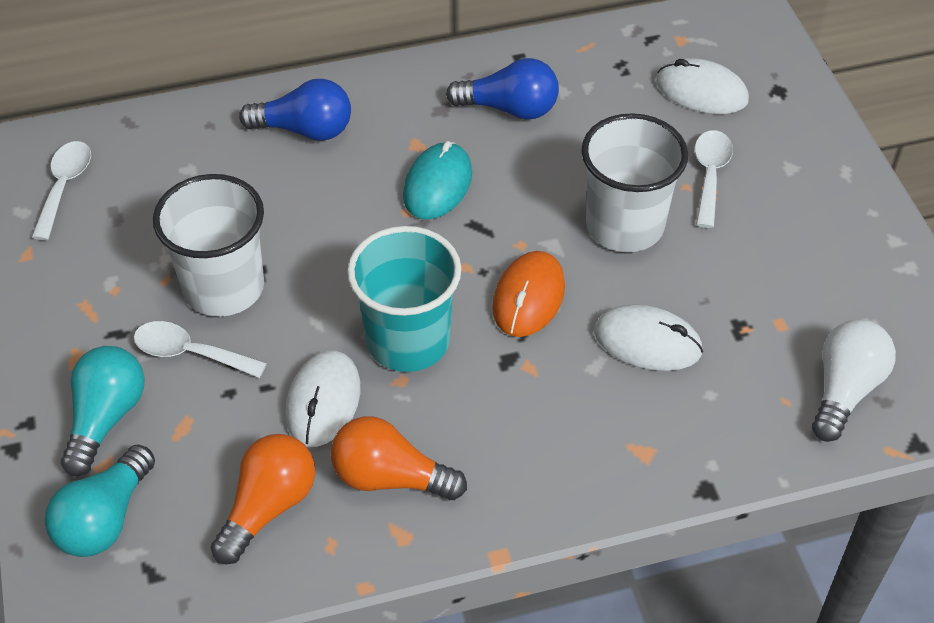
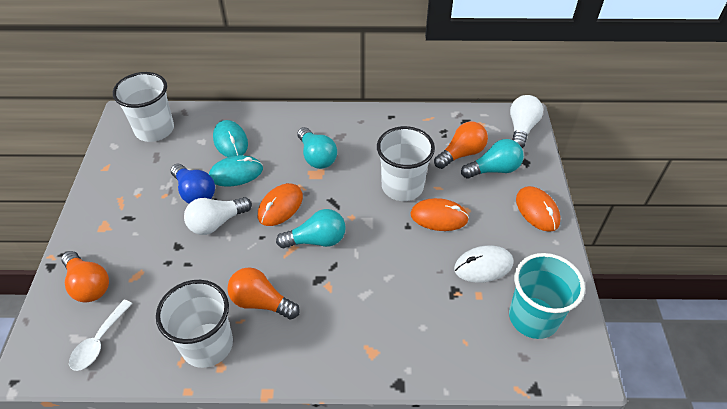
blue light bulb: [239,79,351,141] [446,58,559,120] = 2 -> [171,164,215,204] = 1
orange light bulb: [211,434,315,564] [331,416,467,500] = 2 -> [61,251,109,302] [227,267,300,319] [434,122,488,169] = 3
orange mouse: [492,251,565,337] = 1 -> [258,183,303,226] [411,198,469,231] [516,186,561,232] = 3
turquoise light bulb: [45,445,155,557] [61,346,144,476] = 2 -> [276,209,346,248] [297,127,337,169] [461,139,524,179] = 3
turquoise mouse: [403,141,472,220] = 1 -> [209,155,263,187] [213,120,248,157] = 2
white cup: [153,174,264,317] [581,113,688,252] = 2 -> [113,72,174,142] [156,280,233,368] [377,126,435,201] = 3
white light bulb: [812,319,896,442] = 1 -> [184,197,252,235] [510,95,543,148] = 2
white mouse: [285,350,361,447] [594,305,703,371] [656,58,749,114] = 3 -> [454,245,513,283] = 1
white spoon: [31,141,91,240] [134,321,267,378] [695,130,733,228] = 3 -> [69,300,132,371] = 1

